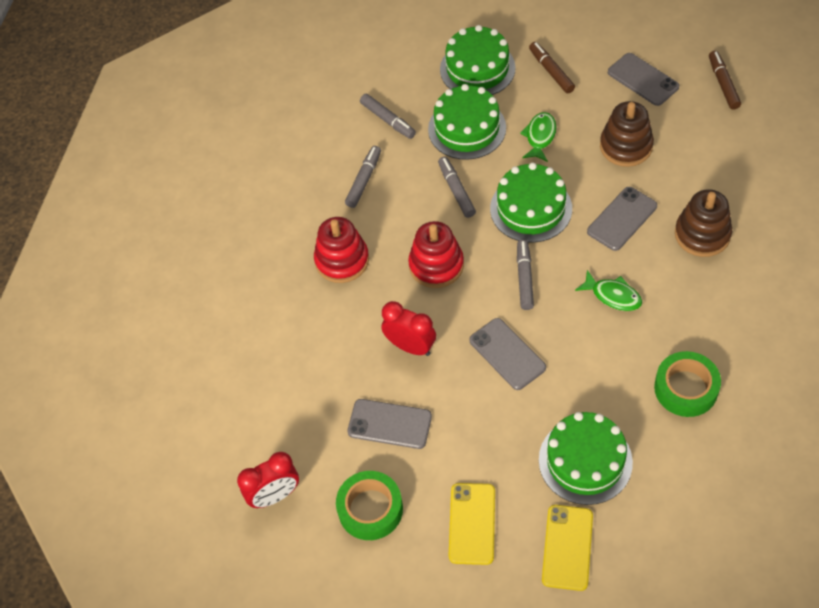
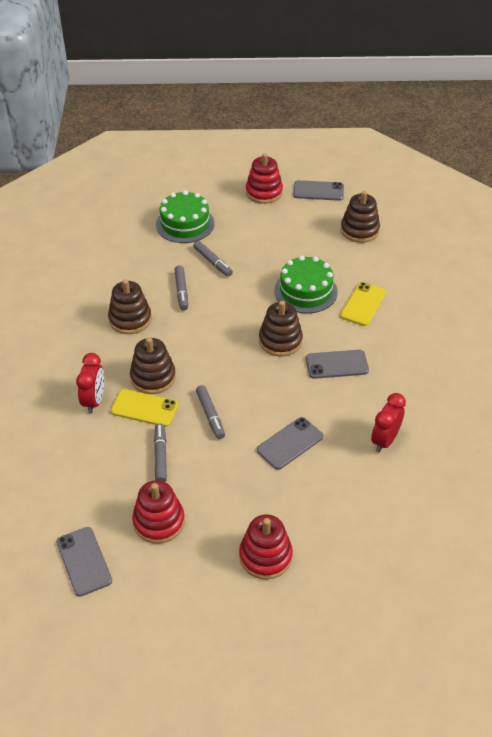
brown marker: [529,42,575,93] [709,51,741,110] = 2 -> none = 0
brown stacking toy: [600,101,654,167] [675,189,732,257] = 2 -> [108,279,151,334] [130,337,176,394] [259,301,303,356] [341,191,380,243] = 4
green cake: [428,84,506,160] [440,25,516,95] [490,162,572,243] [539,412,633,505] = 4 -> [156,190,214,243] [274,255,338,314] = 2
green fish: [520,112,556,162] [575,270,642,311] = 2 -> none = 0
green tape: [336,471,403,540] [654,351,721,417] = 2 -> none = 0
red stacking toy: [314,217,369,283] [408,221,464,288] = 2 -> [132,480,185,544] [239,514,293,579] [246,153,283,204] = 3

